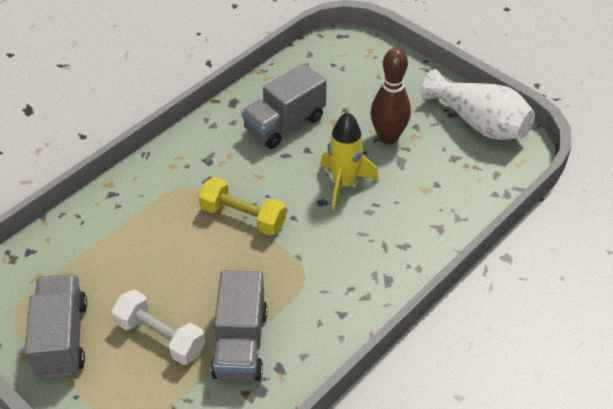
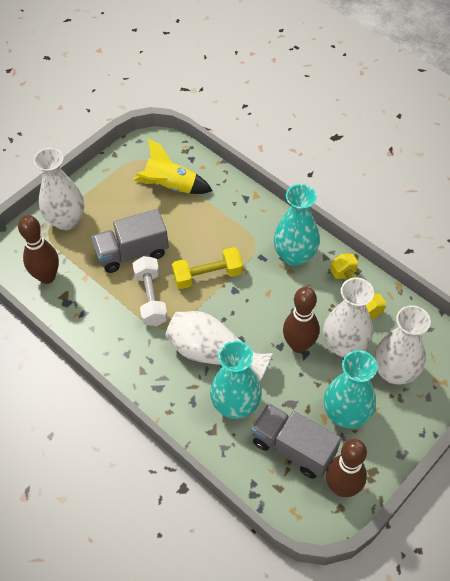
brown bowling pin: [371,48,411,144] = 1 -> [18,215,59,284] [283,287,319,353] [326,439,367,497] = 3
grey truck: [25,274,87,378] [211,270,268,381] [241,63,327,149] = 3 -> [91,209,169,273] [251,403,341,479] = 2
turquoise vase: none = 0 -> [210,341,262,419] [273,184,320,266] [324,350,377,428] = 3
white vase: [421,69,535,140] = 1 -> [34,148,84,230] [165,311,273,381] [323,278,374,357] [374,305,431,384] = 4
yellow dumbbell: [198,177,286,236] = 1 -> [172,247,243,289] [330,253,386,319] = 2

